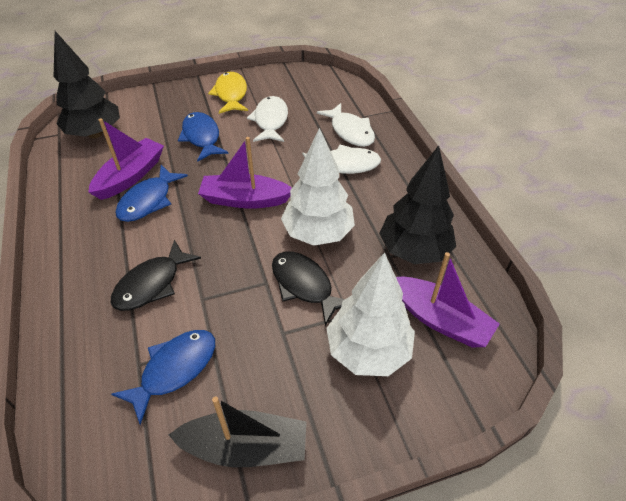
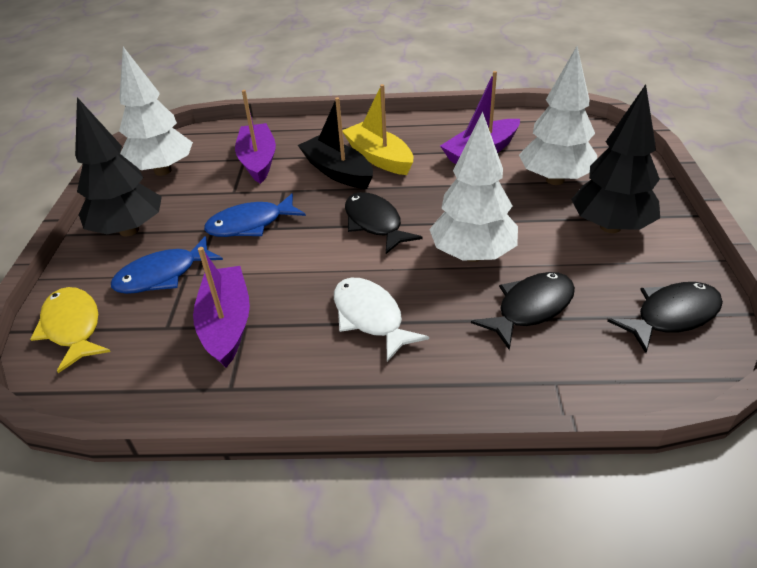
black fish: [111,240,201,311] [272,251,345,326] = 2 -> [345,192,423,254] [471,272,575,350] [607,282,723,353] = 3
blue fish: [111,330,215,425] [115,165,188,222] [178,112,229,162] = 3 -> [111,236,223,294] [204,193,306,237] = 2
white fish: [247,96,288,142] [302,145,381,174] [317,103,375,147] = 3 -> [334,278,429,362] = 1
white tree: [281,128,355,246] [326,252,415,376] = 2 -> [119,47,193,176] [429,112,518,262] [519,46,597,185] = 3
yellow boat: none = 0 -> [342,84,413,175] = 1

